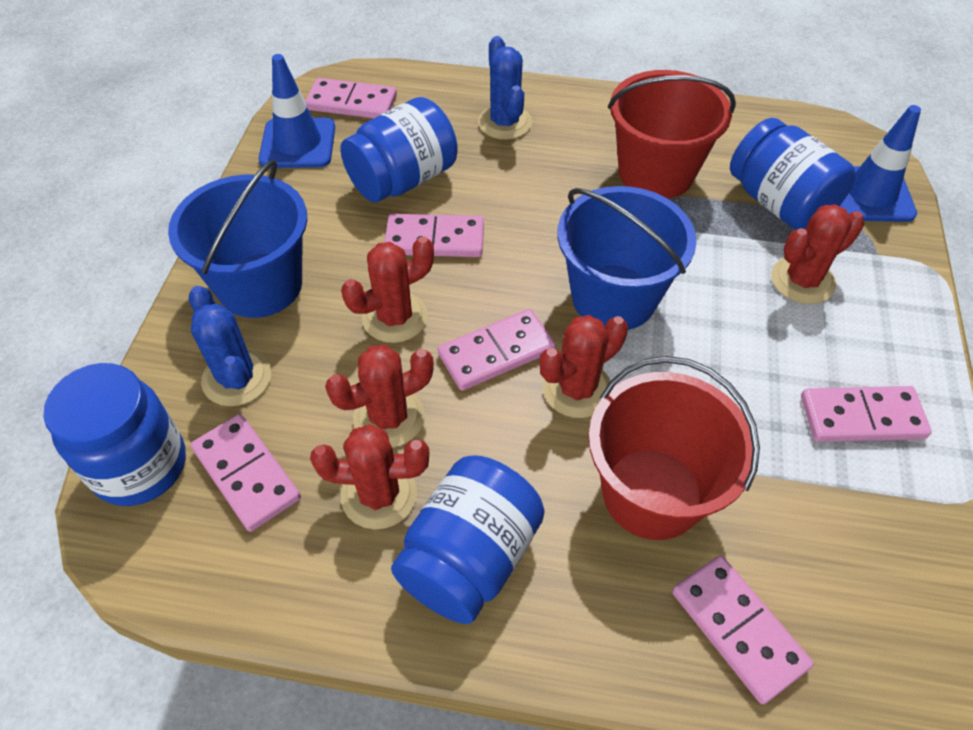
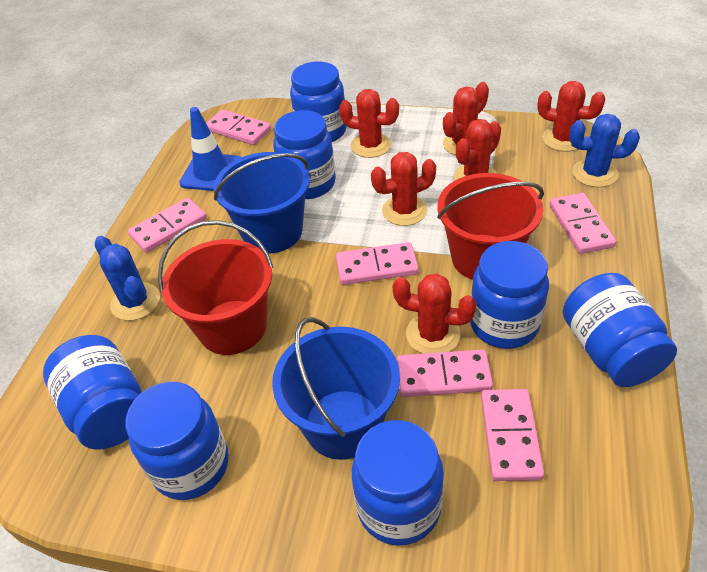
blue jar: [43,363,186,506] [340,97,458,203] [391,455,545,624] [730,118,855,230] = 4 -> [43,335,142,450] [125,382,229,500] [273,110,336,199] [290,62,347,142] [352,420,444,546] [470,241,549,349] [563,273,677,387] = 7
blue traffic cone: [259,54,335,168] [839,105,921,222] = 2 -> [179,107,242,191] = 1
red cactus: [310,424,429,529] [325,345,434,448] [341,236,434,343] [540,315,628,418] [771,204,865,304] = 5 -> [339,89,399,158] [371,152,436,226] [393,273,476,354] [443,82,489,155] [454,119,501,180] [537,81,606,152] = 6

